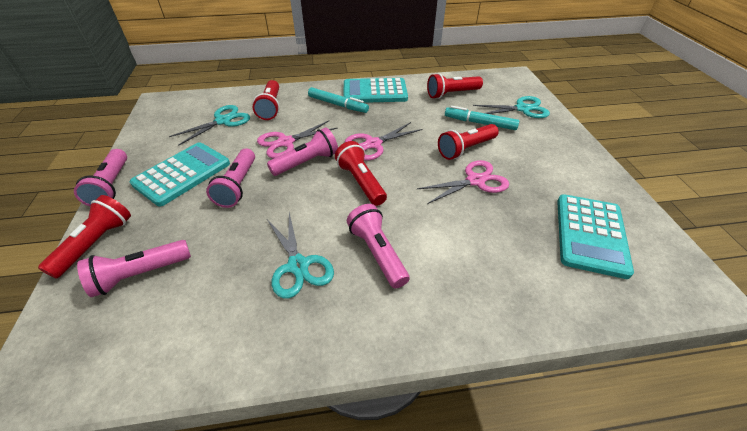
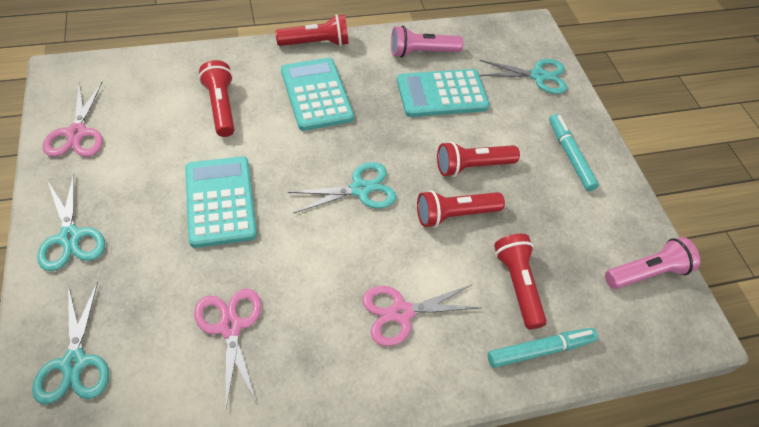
pink flashlight: [74,149,127,206] [77,240,191,297] [206,148,255,208] [267,128,338,176] [347,204,410,288] = 5 -> [391,26,463,58] [605,237,700,289] = 2
turquoise scissors: [169,105,250,146] [267,213,334,299] [473,96,550,118] = 3 -> [32,281,109,405] [37,173,105,271] [288,162,396,214] [479,59,567,94] = 4

